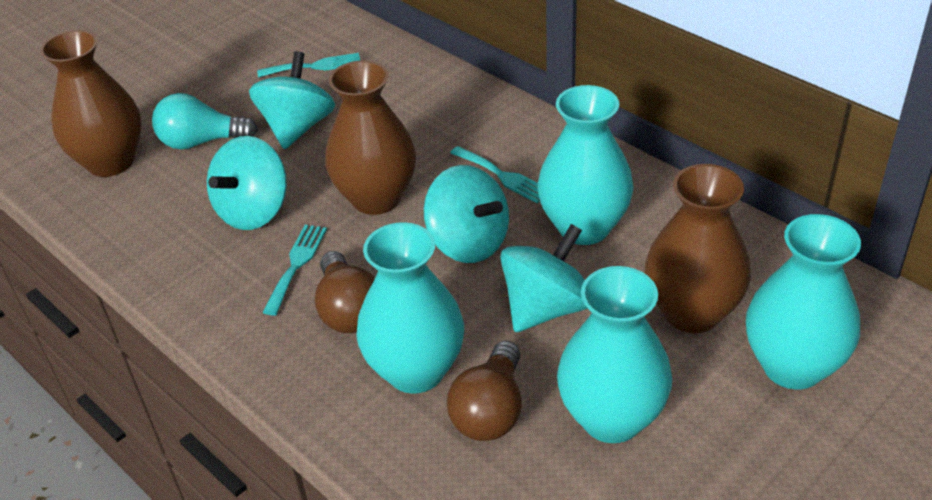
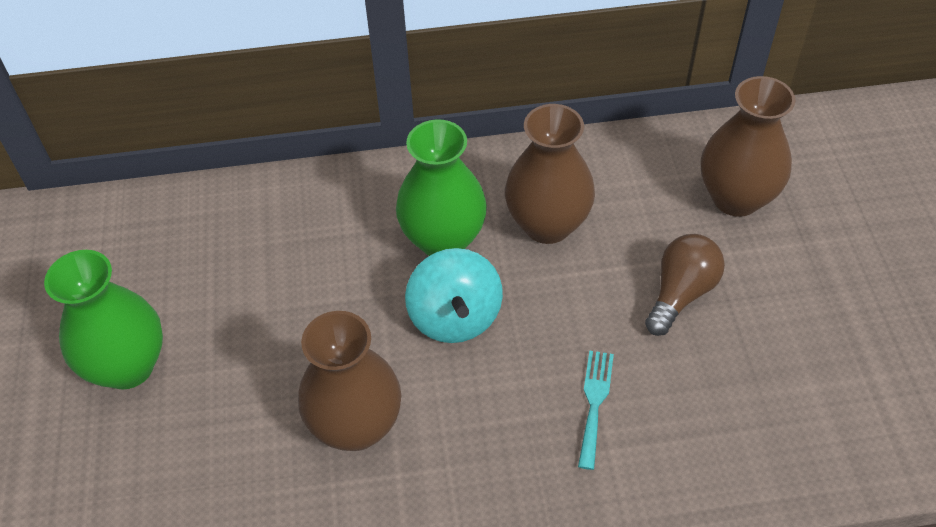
brown light bulb: [315,251,375,333] [447,341,522,441] = 2 -> [645,234,725,336] = 1
green vase: none = 0 -> [44,250,163,390] [396,119,487,256] = 2
turquoise fork: [257,53,360,77] [262,225,327,316] [450,146,539,203] = 3 -> [578,350,614,470] = 1
turquoise light bulb: [152,93,258,150] = 1 -> none = 0
turquoise spinning top: [207,136,287,230] [249,51,335,149] [424,165,509,263] [500,224,588,332] = 4 -> [405,248,503,343] = 1
turquoise vase: [356,222,464,394] [537,85,634,245] [557,266,672,443] [746,214,861,390] = 4 -> none = 0

